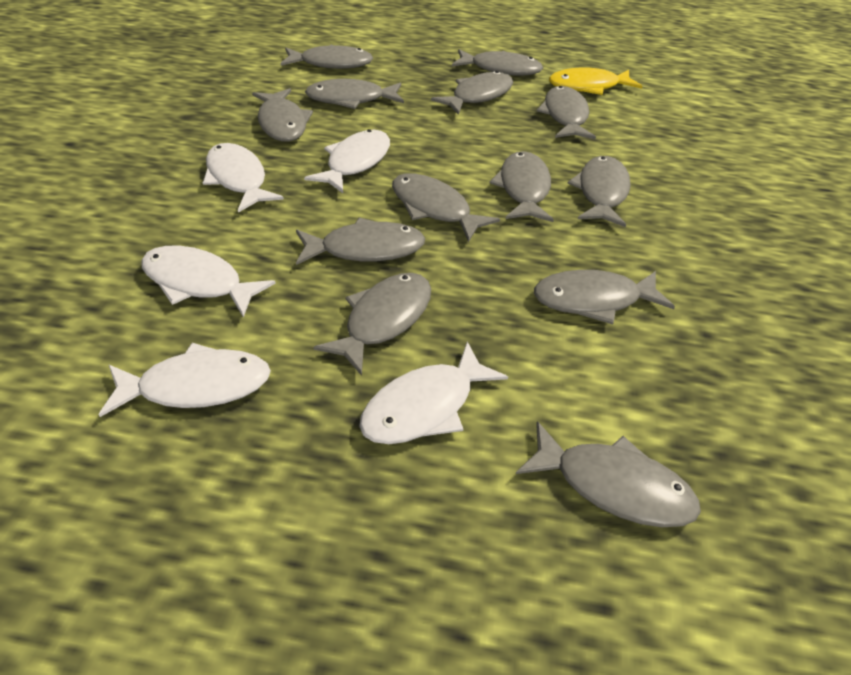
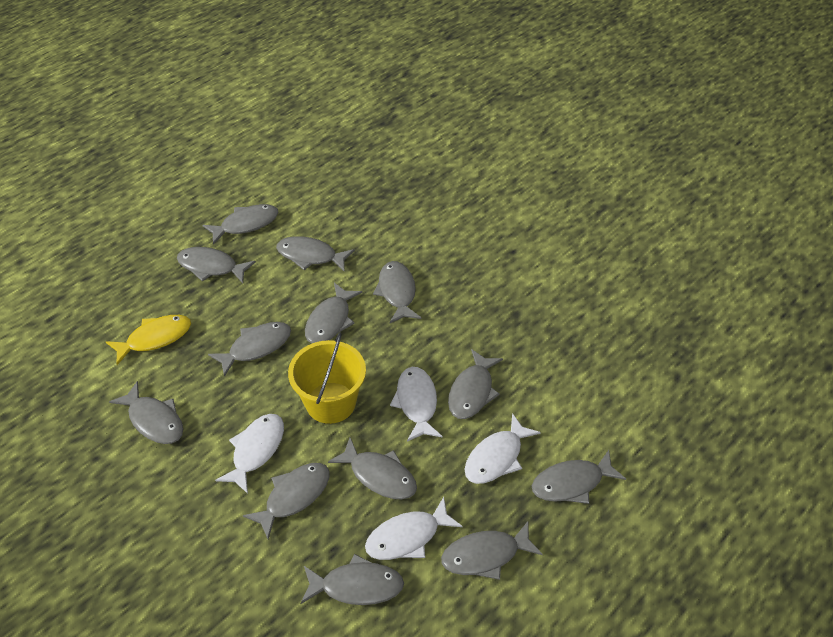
white fish: [99,343,271,417] [141,246,276,317] [203,143,284,213] [304,129,390,193] [359,342,508,444] = 5 -> [215,414,284,494] [365,497,463,560] [390,367,442,442] [464,413,541,484] = 4
yellow bucket: none = 0 -> [288,333,366,424] = 1

